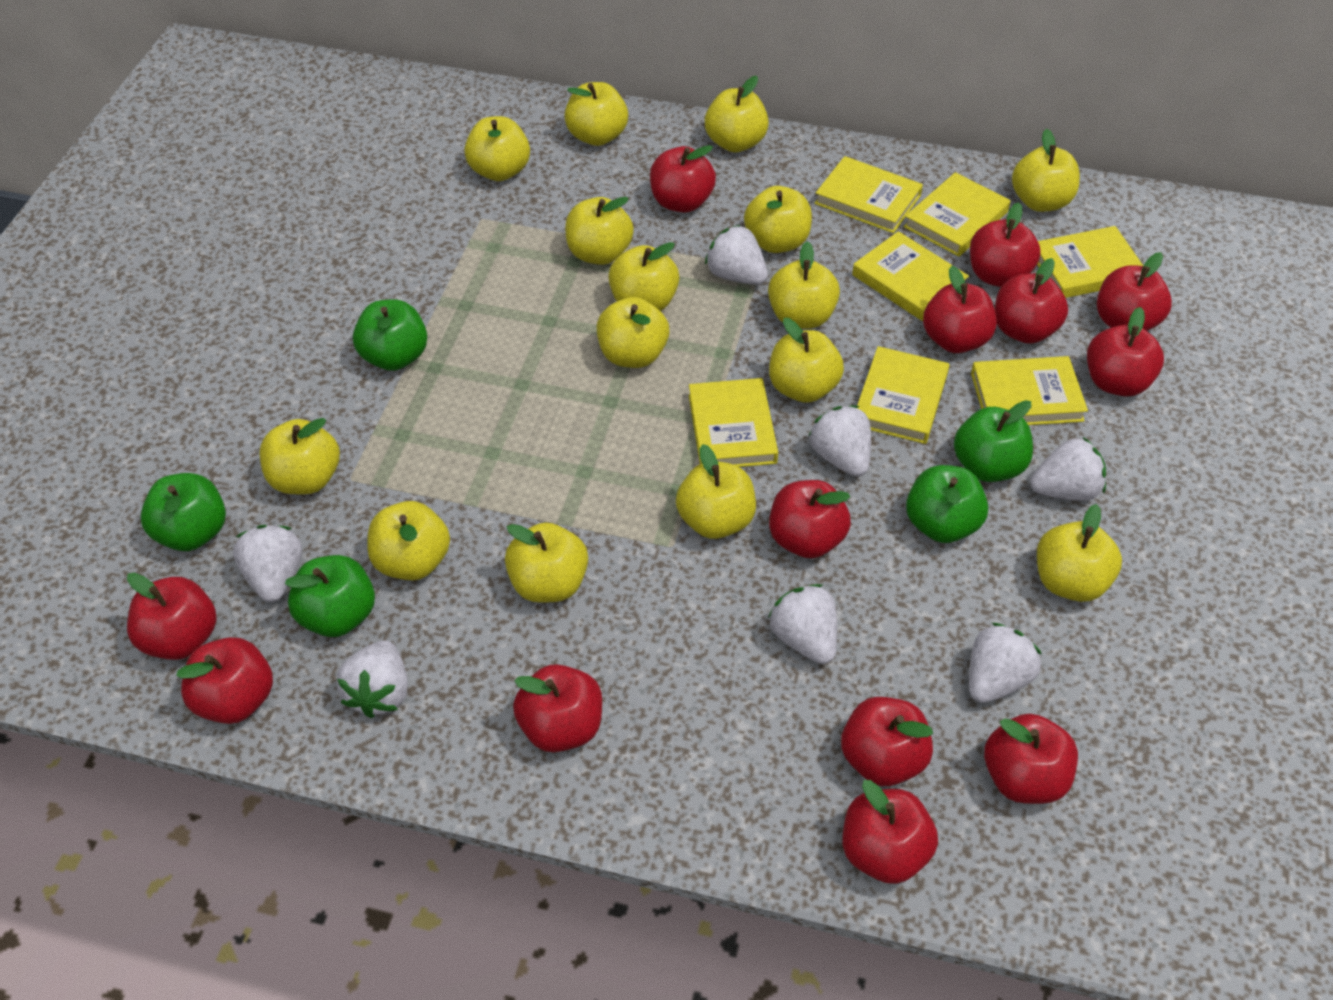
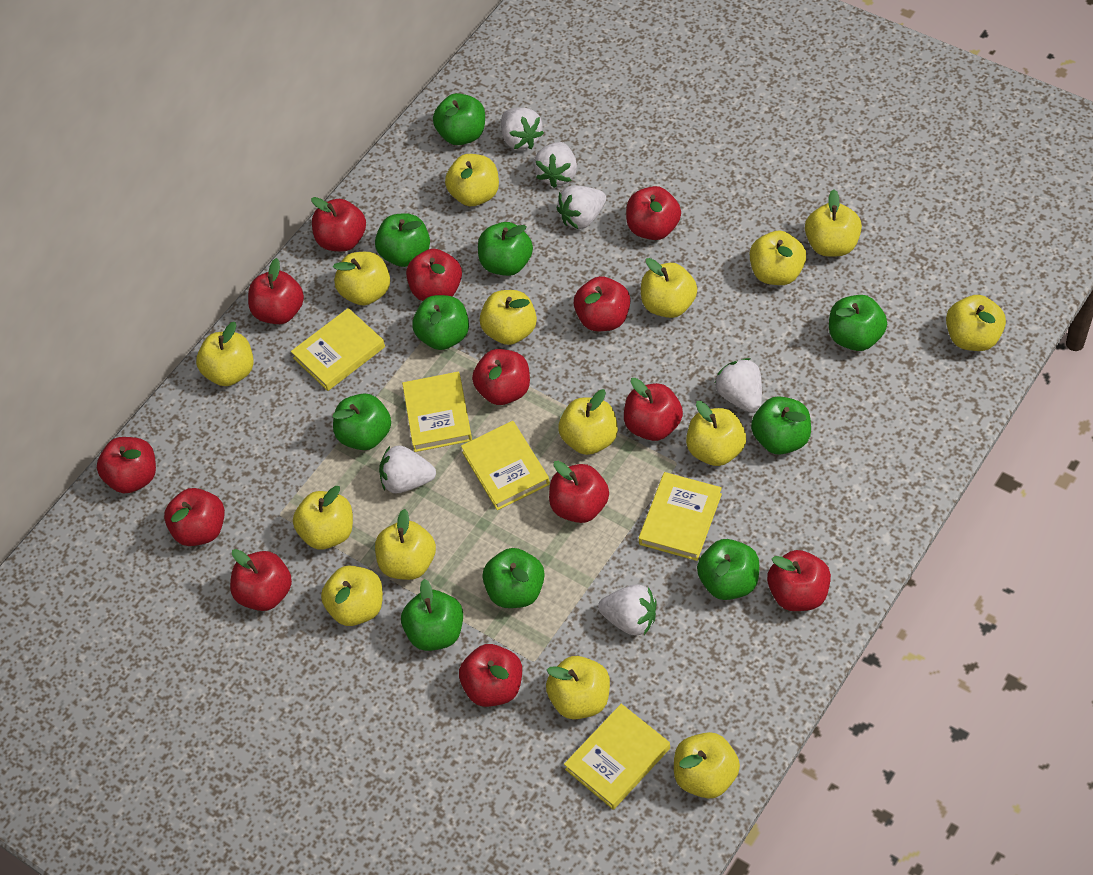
green apple: [141,473,226,551] [285,555,375,637] [353,299,427,371] [906,465,988,543] [954,400,1033,482] = 5 -> [333,393,391,450] [375,213,430,267] [401,579,463,651] [412,295,469,350] [433,93,485,145] [478,222,533,276] [482,548,545,608] [697,539,759,600] [751,396,811,455] [829,295,887,351] = 10
white strawberry: [233,525,302,602] [336,640,408,718] [705,225,768,285] [769,584,837,664] [809,406,871,477] [969,623,1041,703] [1030,437,1106,501] = 7 -> [379,445,436,493] [501,108,544,150] [533,142,577,188] [556,185,606,229] [598,584,656,635] [715,358,762,413] = 6
yellow book: [689,378,778,467] [815,156,923,233] [852,231,969,321] [857,346,950,444] [904,172,1010,257] [971,356,1088,425] [1037,226,1143,298] = 7 -> [291,308,385,391] [402,372,472,452] [461,421,550,510] [564,704,670,810] [639,472,722,561] = 5

